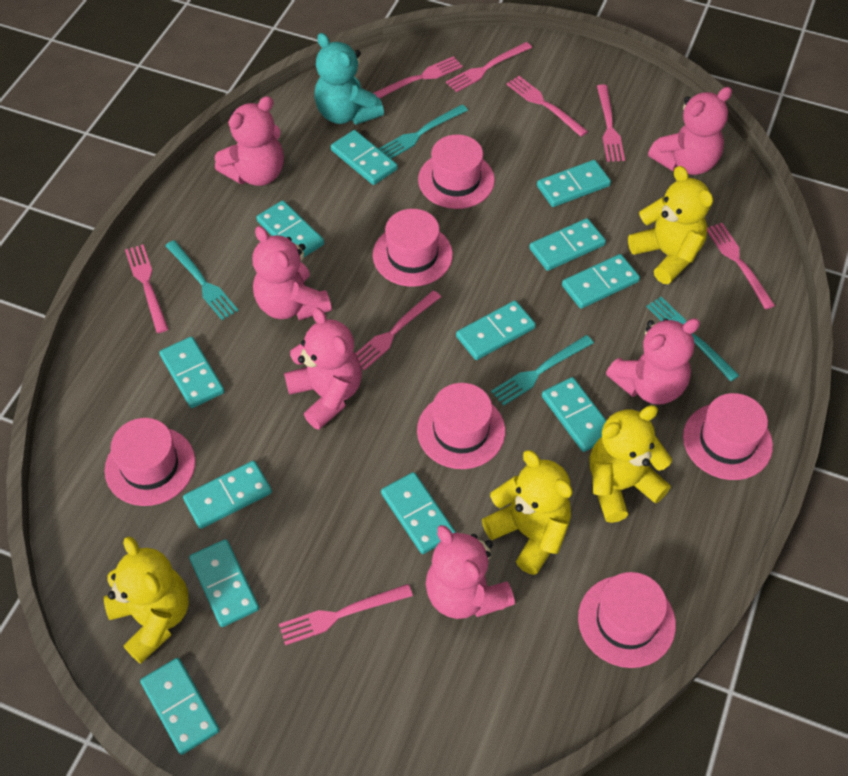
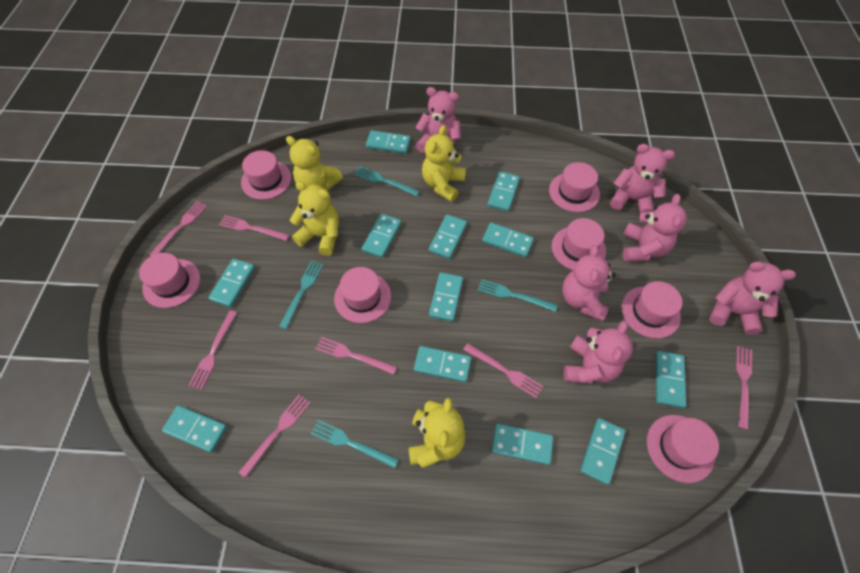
pink fork: [125,245,168,333] [279,584,413,645] [355,290,441,370] [373,56,463,99] [446,42,532,92] [507,76,588,137] [597,84,625,162] [707,223,775,310] = 8 -> [149,201,207,256] [188,311,237,390] [219,215,290,241] [238,394,311,478] [315,337,397,375] [463,343,543,398] [736,346,752,430] = 7
pink hat: [105,418,195,506] [373,209,453,287] [417,383,505,469] [418,135,495,209] [578,572,676,668] [683,393,773,480] = 6 -> [139,253,200,308] [241,150,291,200] [334,267,391,323] [549,162,600,212] [552,218,606,270] [621,281,682,338] [647,415,719,483] = 7
turquoise teddy bear: [314,33,384,125] = 1 -> none = 0

